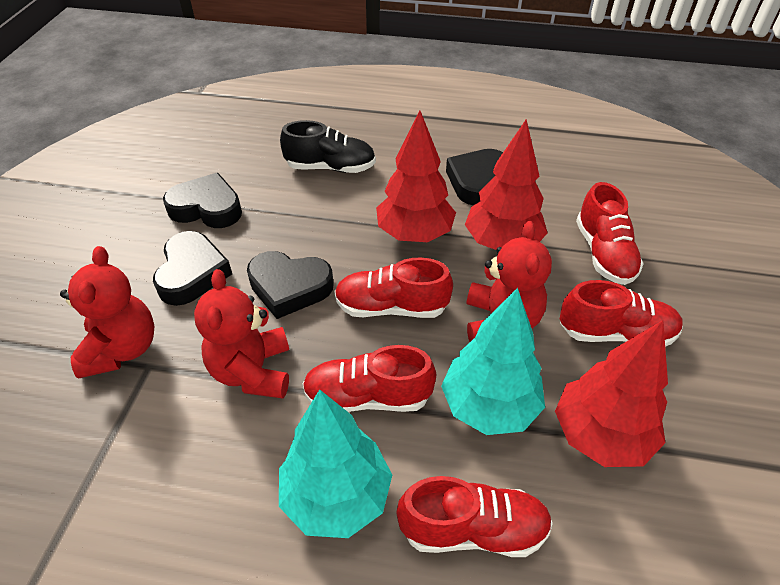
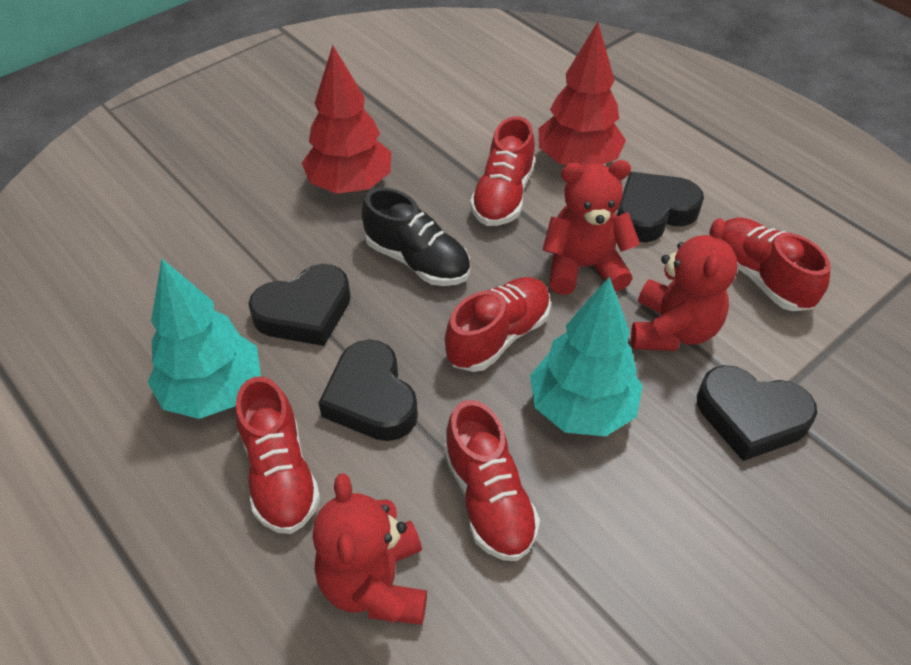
red tree: [376,111,456,242] [465,119,548,250] [555,320,668,467] = 3 -> [302,45,391,194] [538,22,626,166] = 2

